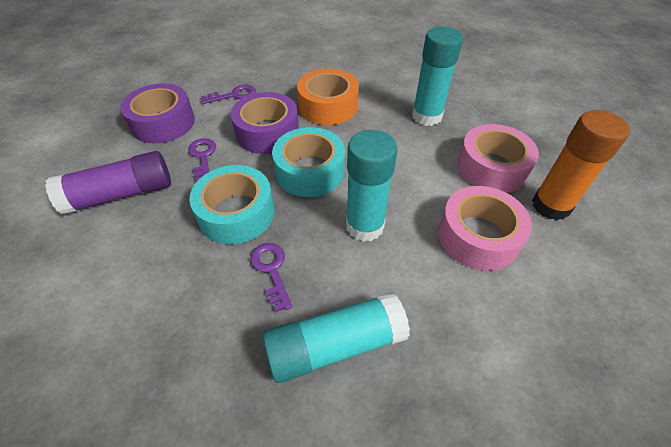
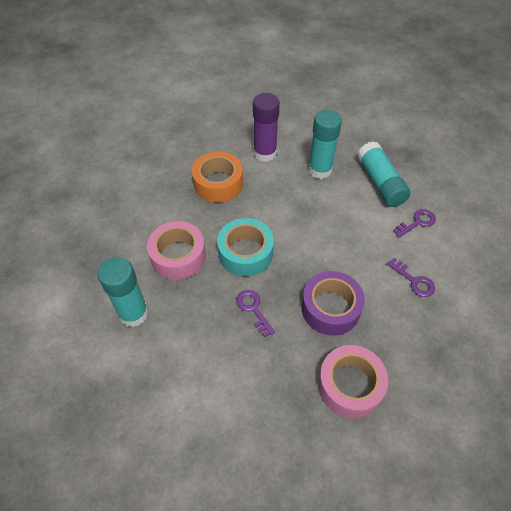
orange glue stick: [532,110,630,220] = 1 -> none = 0
purple tape: [120,83,195,143] [231,92,299,154] = 2 -> [302,271,365,336] = 1
turquoise tape: [189,165,275,244] [272,127,345,197] = 2 -> [217,218,274,276] = 1

